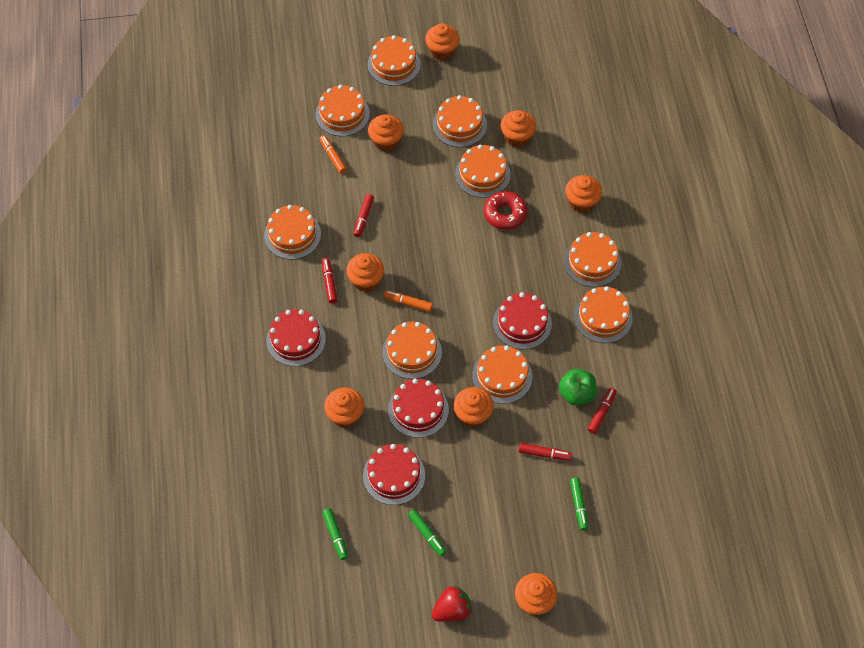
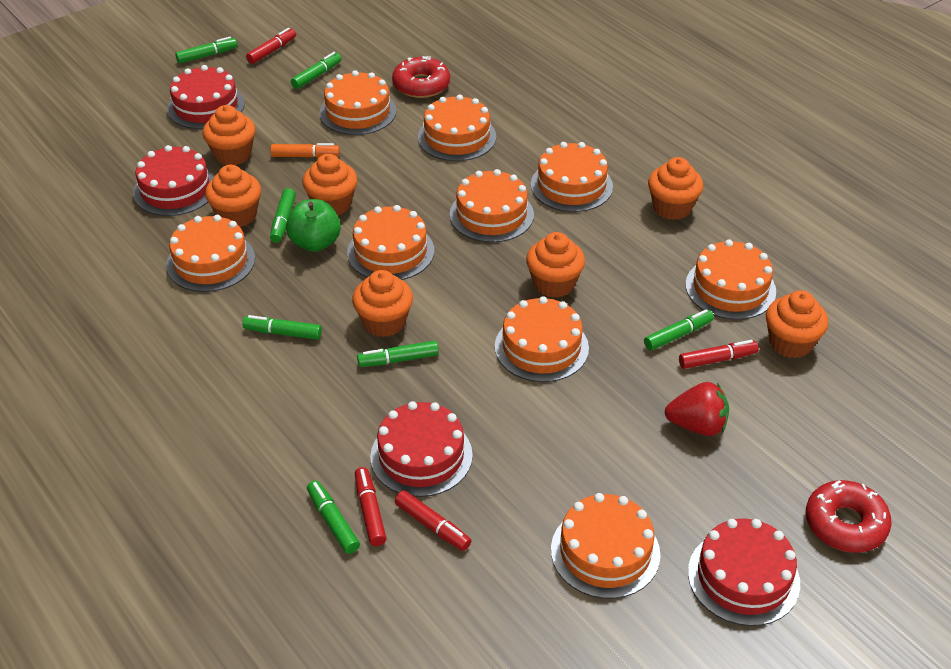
green marker: [322,508,348,560] [408,510,447,556] [570,478,589,530] = 3 -> [175,37,237,64] [242,315,322,340] [270,188,296,243] [291,52,342,89] [307,480,360,554] [357,341,439,367] [644,309,714,351] = 7
orange cupcake: [324,387,364,427] [346,253,384,292] [368,114,404,151] [425,23,460,60] [454,387,494,427] [501,110,536,147] [515,573,558,615] [565,175,602,213] = 8 -> [203,105,255,165] [205,165,261,227] [302,154,357,215] [352,270,413,337] [526,232,585,298] [648,157,703,220] [766,290,828,358] = 7
orange marker: [319,135,347,174] [384,290,433,312] = 2 -> [270,143,340,158] = 1
red donut: [484,191,528,230] = 1 -> [392,56,450,98] [806,480,892,553] = 2

